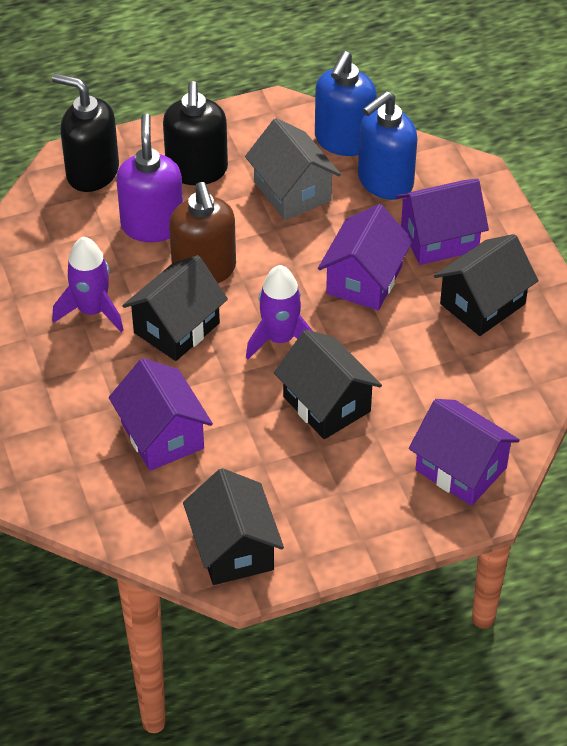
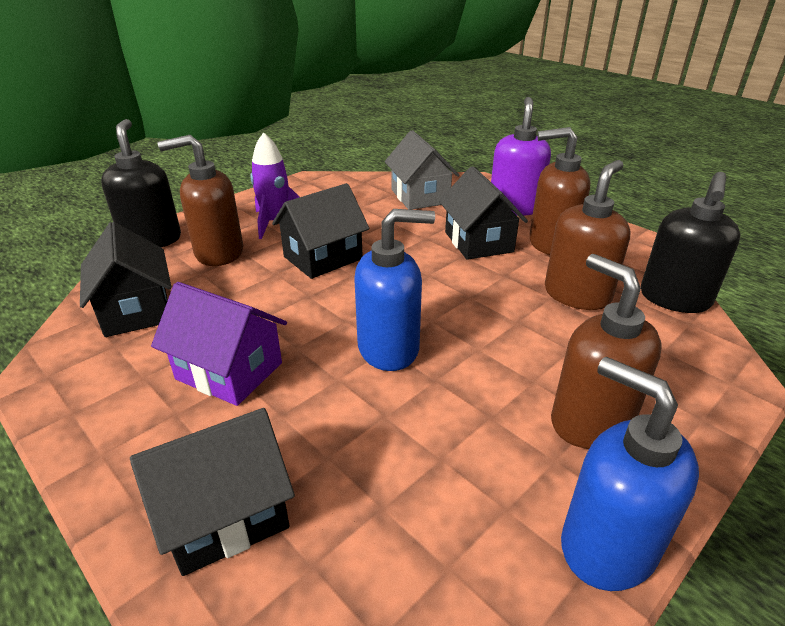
brown soap dispenser: [169,182,236,283] = 1 -> [158,135,243,266] [529,127,590,255] [545,160,631,310] [551,254,662,449] = 4
purple house: [109,358,213,471] [318,204,413,310] [396,179,489,265] [409,399,520,506] = 4 -> [151,282,287,406] = 1
purple rocket: [52,236,123,332] [246,265,313,359] = 2 -> [250,132,299,239] = 1

